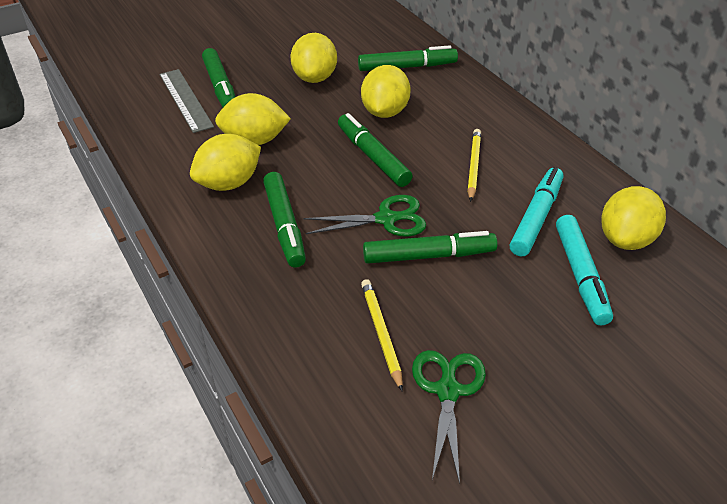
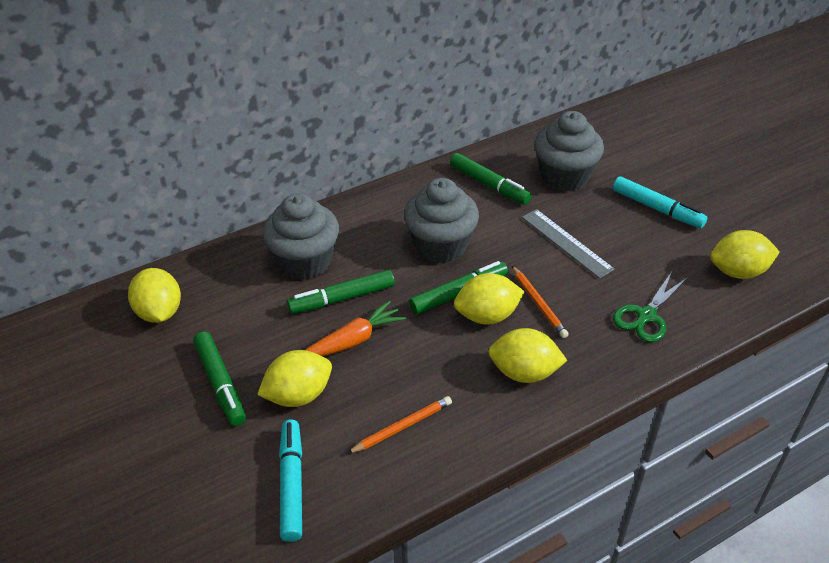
green marker: [202,48,235,107] [263,172,306,268] [338,113,413,187] [358,45,458,71] [363,231,498,264] = 5 -> [193,332,246,426] [287,270,395,314] [409,261,508,315] [450,153,532,205] = 4
green scissors: [303,195,426,236] [412,350,486,484] = 2 -> [613,272,688,342] = 1
grey cupcake: none = 0 -> [263,193,339,279] [404,178,479,263] [534,111,604,191] = 3
orange carrot: none = 0 -> [305,300,406,356] = 1
orange pencil: none = 0 -> [347,396,452,454] [512,266,569,338] = 2
yellow pencil: [361,279,403,392] [467,129,481,202] = 2 -> none = 0

